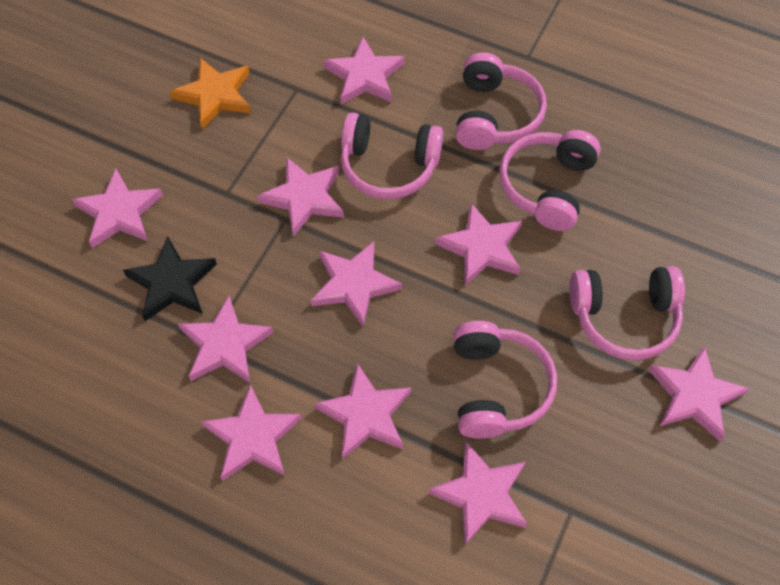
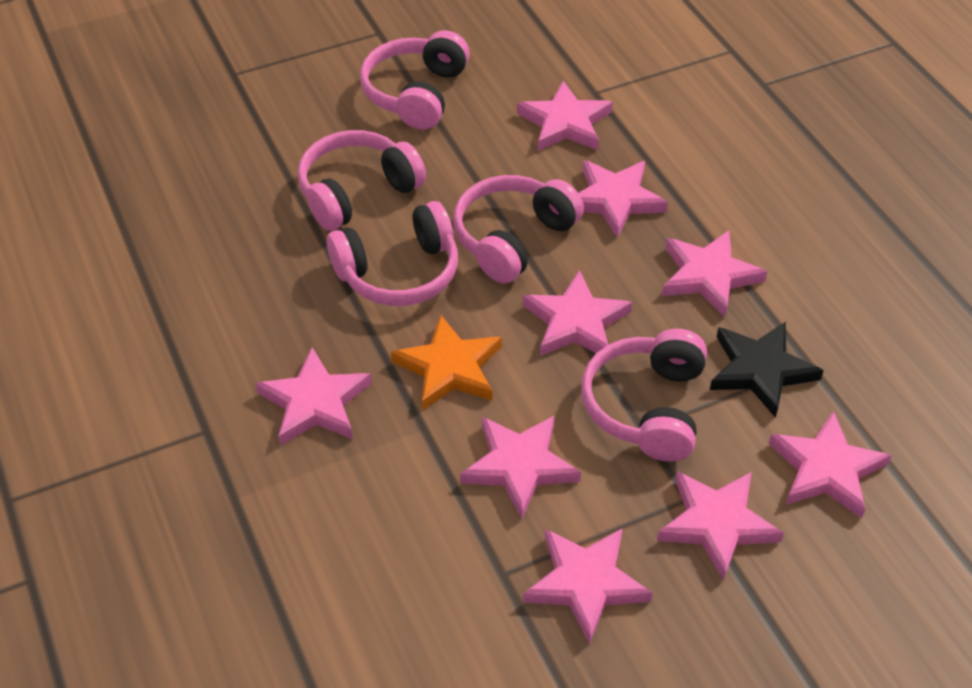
pink star: [72,169,163,248] [178,295,274,383] [201,384,302,481] [257,157,344,237] [311,241,402,327] [314,363,411,459] [323,36,405,105] [428,442,528,545] [435,203,522,285] [649,346,749,442] = 10 -> [256,347,372,446] [460,415,581,519] [517,81,613,151] [523,270,632,356] [523,528,653,644] [579,160,668,238] [657,471,784,581] [662,230,767,317] [769,411,892,518] = 9

